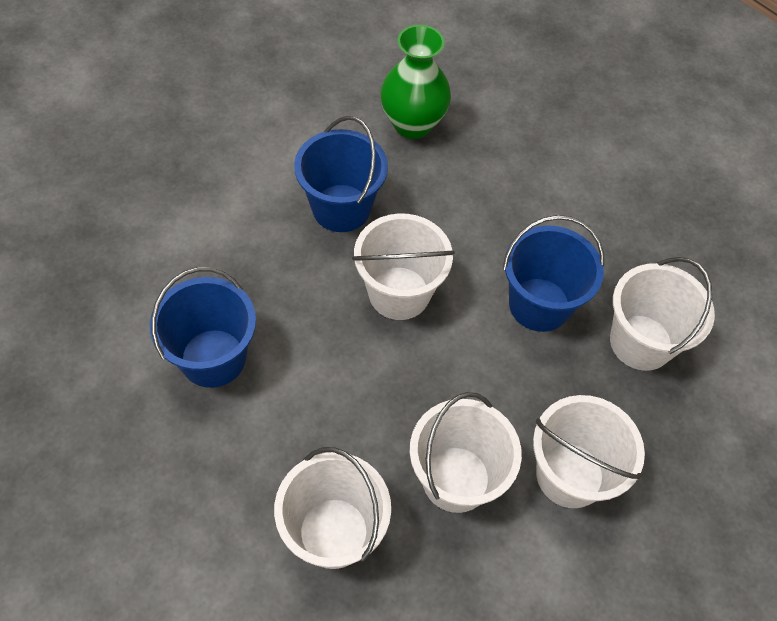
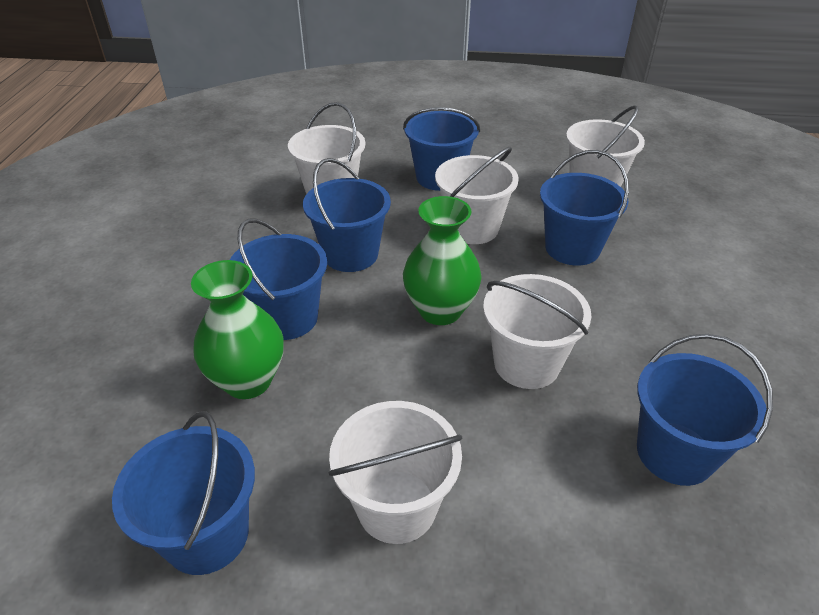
blue bucket: [149,267,256,388] [294,116,388,232] [503,215,604,332] = 3 -> [112,411,255,575] [230,218,327,340] [303,158,391,272] [403,107,480,191] [540,150,629,266] [637,334,773,486] = 6
green vase: [380,25,451,139] = 1 -> [191,260,284,399] [403,196,482,325] = 2

